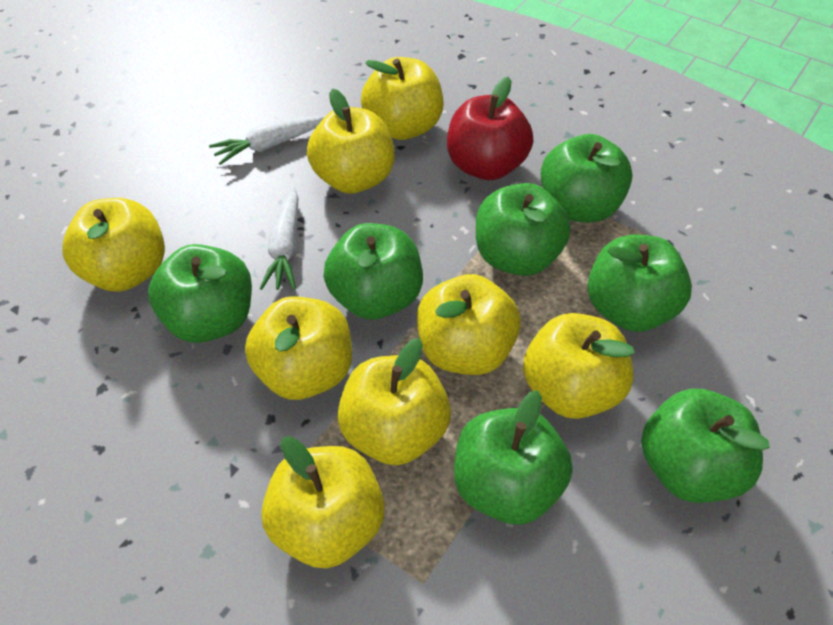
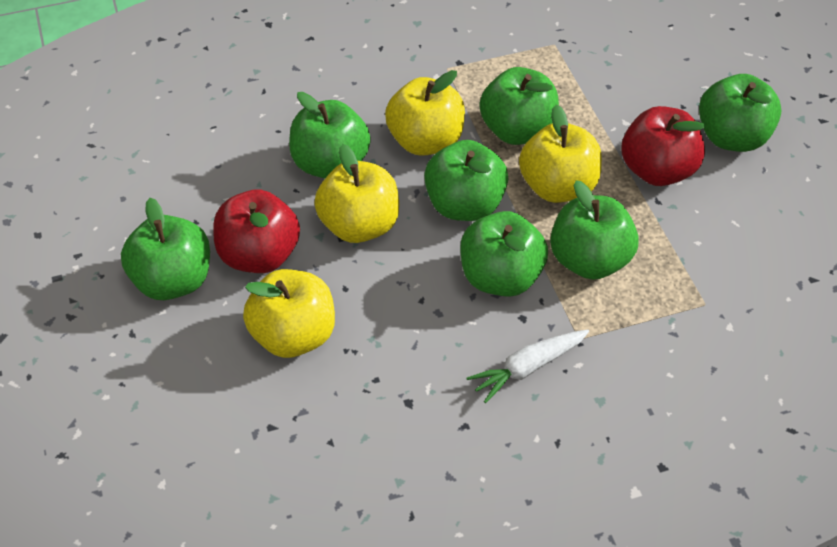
red apple: [447,77,533,180] = 1 -> [213,189,300,273] [622,106,705,186] = 2
white carrot: [209,116,326,165] [260,187,298,290] = 2 -> [467,330,589,403] = 1
yellow apple: [62,198,165,292] [245,296,352,400] [261,436,385,568] [307,89,395,194] [337,338,451,465] [361,57,443,140] [417,274,521,375] [523,313,635,419] = 8 -> [243,269,335,358] [314,144,399,243] [385,70,465,156] [519,104,602,203] = 4

